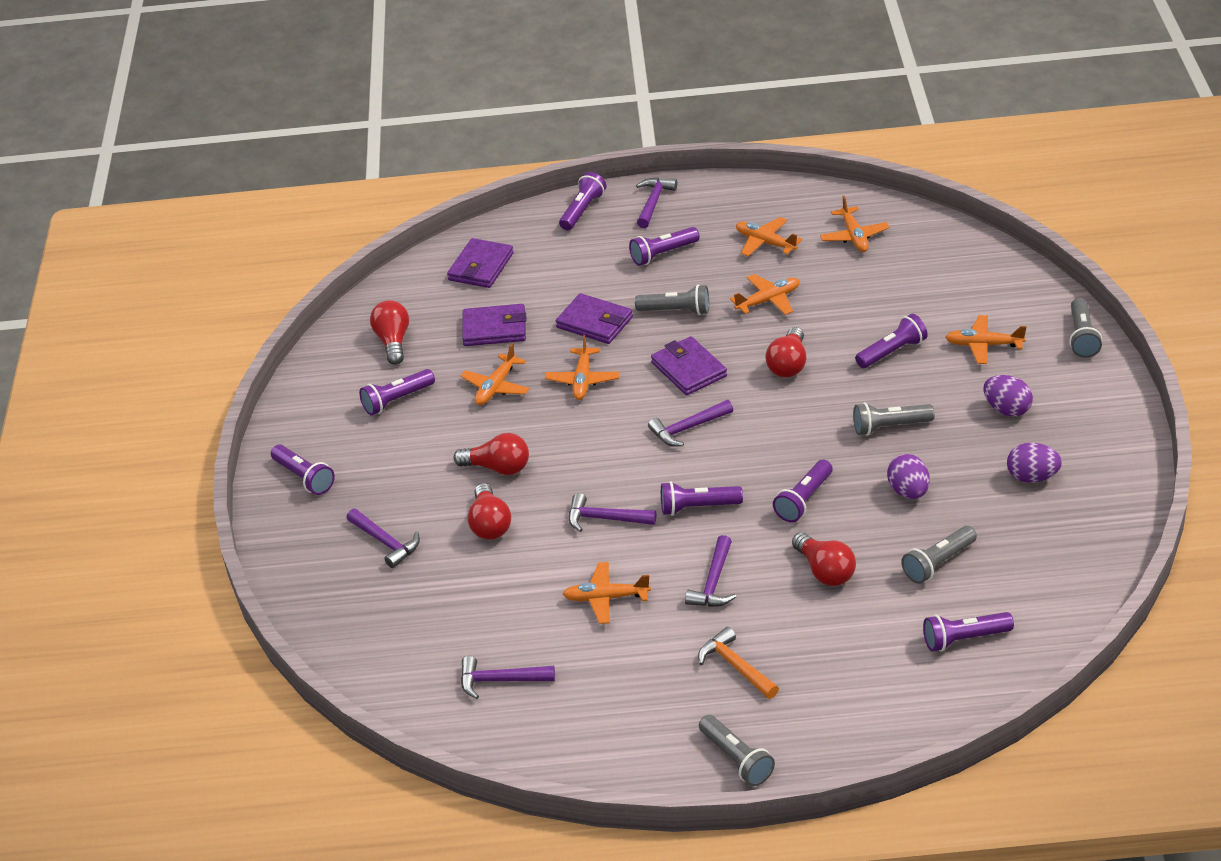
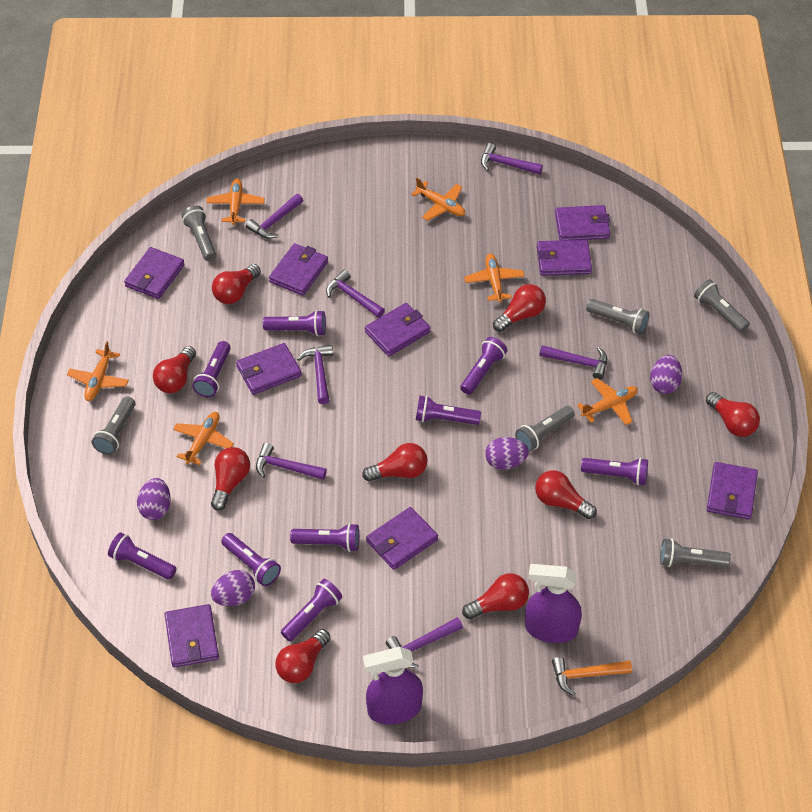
grey flashlight: [635,284,709,315] [699,715,775,786] [853,402,935,436] [901,526,977,584] [1069,298,1102,358] = 5 -> [92,397,135,455] [181,205,216,261] [515,406,575,452] [586,299,650,334] [660,538,731,567] [694,279,750,332] = 6
orange plane: [460,343,530,405] [545,335,619,400] [563,562,651,624] [730,274,800,315] [736,217,802,256] [820,196,890,252] [945,315,1027,364] = 7 -> [67,341,129,401] [173,412,234,465] [206,179,265,225] [411,178,465,221] [464,254,525,302] [577,378,638,425] = 6
purple egg: [887,454,930,499] [984,375,1033,417] [1007,443,1062,483] = 3 -> [137,478,171,520] [211,570,255,606] [485,437,529,470] [650,355,682,394] = 4
purple flashlight: [271,445,335,495] [359,369,435,415] [559,172,606,230] [629,227,700,266] [661,481,743,516] [773,460,833,522] [855,314,928,368] [923,612,1014,652] = 8 -> [108,533,176,580] [192,341,231,398] [221,533,281,586] [263,310,326,336] [281,579,342,642] [290,523,359,552] [416,396,481,425] [460,337,507,395] [581,458,648,485] = 9
purple hammer: [347,509,420,568] [461,656,555,699] [569,493,656,532] [636,178,677,228] [648,400,733,446] [685,535,737,607] = 6 -> [246,194,303,239] [256,443,327,480] [297,345,333,404] [326,270,385,318] [386,617,463,668] [481,143,543,175] [539,345,607,380] = 7
purple spray bottle: none = 0 -> [363,647,423,724] [525,564,582,643] = 2
purple wallet: [447,238,514,288] [462,304,526,346] [556,293,633,344] [651,336,727,395] = 4 -> [124,247,185,299] [165,604,219,667] [236,343,301,395] [269,243,328,296] [365,303,430,356] [366,507,438,570] [537,240,592,276] [555,205,610,240] [707,462,758,520] = 9
red light bulb: [370,300,409,365] [453,433,529,475] [468,483,511,540] [765,327,806,378] [792,532,856,586] = 5 -> [153,346,196,393] [211,447,250,511] [212,264,261,304] [275,629,331,683] [362,443,427,482] [462,573,529,619] [493,284,546,332] [535,470,597,519] [706,392,760,437] = 9

